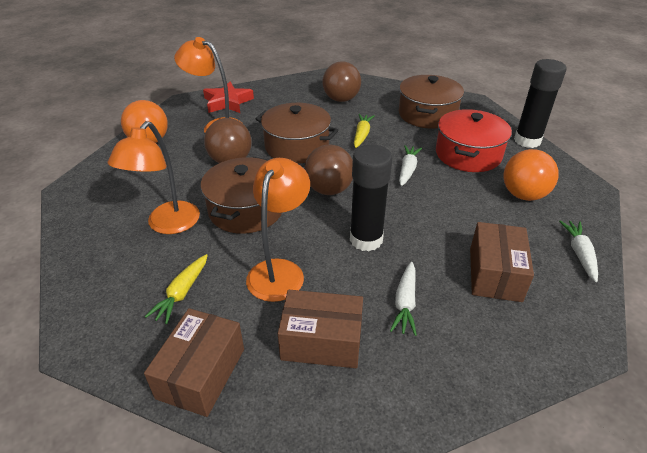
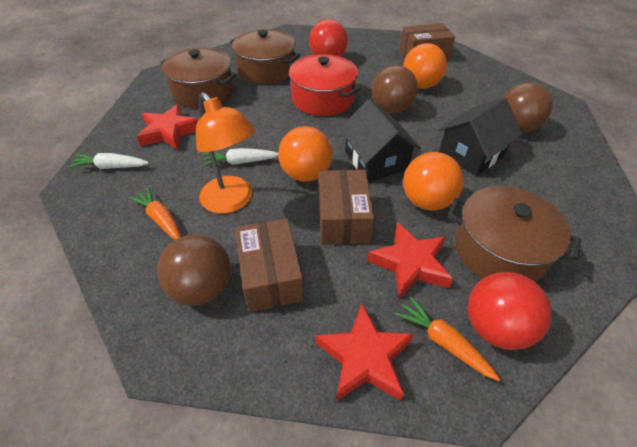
black glue stick: [350,145,393,251] [514,59,567,148] = 2 -> none = 0
black house: none = 0 -> [340,99,421,182] [438,97,522,176] = 2
orange ball: [121,100,168,143] [503,149,559,201] = 2 -> [278,126,333,182] [403,43,447,89] [403,152,464,210] = 3
orange carrot: none = 0 -> [128,187,181,240] [395,296,500,381] = 2
orange lamp: [108,121,200,234] [174,37,242,133] [246,158,310,302] = 3 -> [196,92,255,214] = 1
red ball: none = 0 -> [309,20,348,57] [467,272,552,350] = 2
red star: [203,82,254,113] = 1 -> [136,104,200,150] [316,304,414,402] [367,222,454,299] = 3
white carrot: [390,262,417,336] [399,145,422,186] [559,220,598,282] = 3 -> [67,153,149,169] [202,148,278,167] = 2
yellow carrot: [145,254,208,324] [354,114,375,148] = 2 -> none = 0

